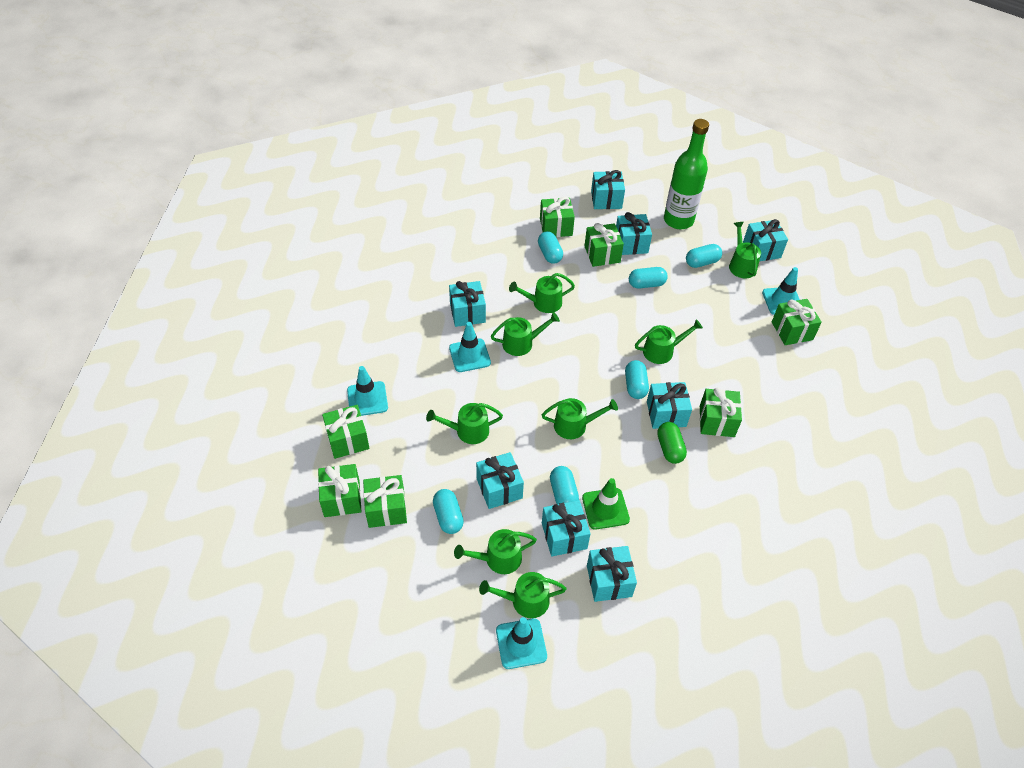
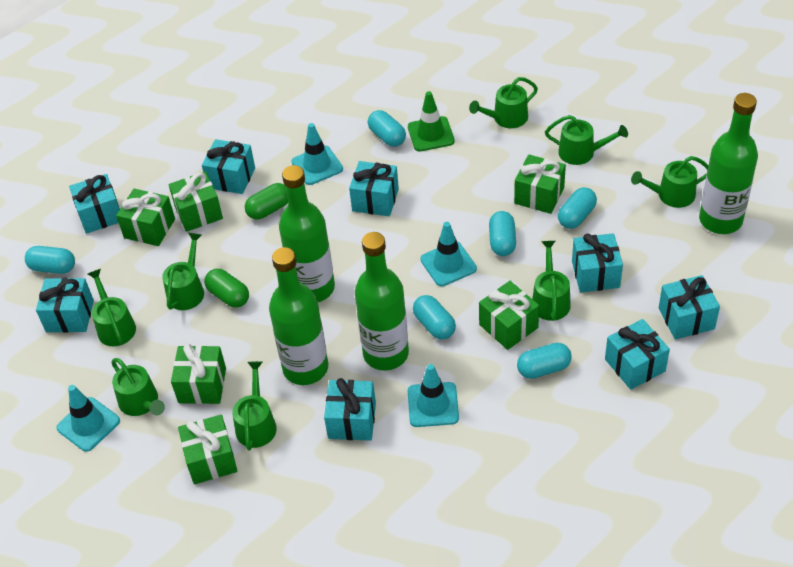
green bottle: [664,119,709,229] = 1 -> [269,247,328,385] [279,165,335,302] [355,232,409,371] [699,93,758,234] = 4
green capsule: [657,422,687,464] = 1 -> [204,269,249,308] [245,183,288,220] = 2
green gift: [318,464,362,517] [322,405,370,459] [363,475,407,528] [540,197,575,237] [585,223,624,267] [700,388,742,437] [772,299,822,345] = 7 -> [116,189,175,246] [168,172,223,232] [171,344,226,404] [178,415,237,484] [479,281,539,350] [514,155,566,214] = 6

